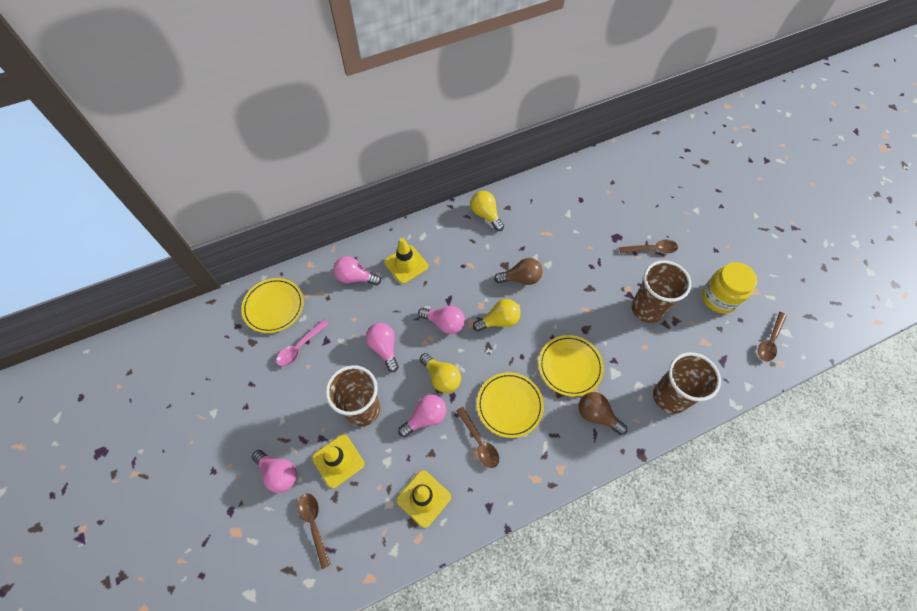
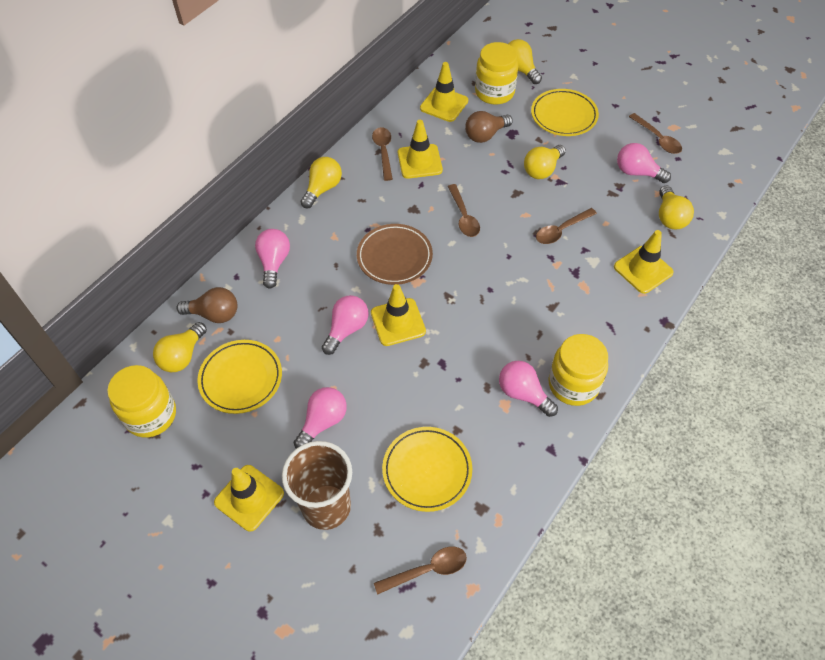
brown cup: [325,365,380,427] [631,260,691,323] [653,352,721,414] = 3 -> [282,441,352,530] = 1
brown plate: none = 0 -> [357,224,433,285] = 1
brown spoon: [297,493,331,569] [456,407,499,468] [619,240,678,253] [758,312,787,361] = 4 -> [372,127,393,181] [374,547,467,595] [448,184,480,237] [536,208,597,244] [629,113,682,154] = 5
pink spoon: [276,319,328,367] = 1 -> none = 0
yellow jar: [702,262,757,314] = 1 -> [107,365,176,437] [475,42,518,105] [548,334,608,406] = 3
yellow light bulb: [420,353,461,393] [471,191,504,231] [473,299,521,332] = 3 -> [153,322,207,372] [301,157,342,208] [508,39,542,84] [524,145,566,179] [659,185,694,229] = 5
yellow traffic cone: [312,434,364,488] [384,238,428,284] [396,470,451,528] = 3 -> [214,465,284,532] [371,284,426,346] [398,120,443,179] [420,62,468,122] [614,230,674,294] = 5

